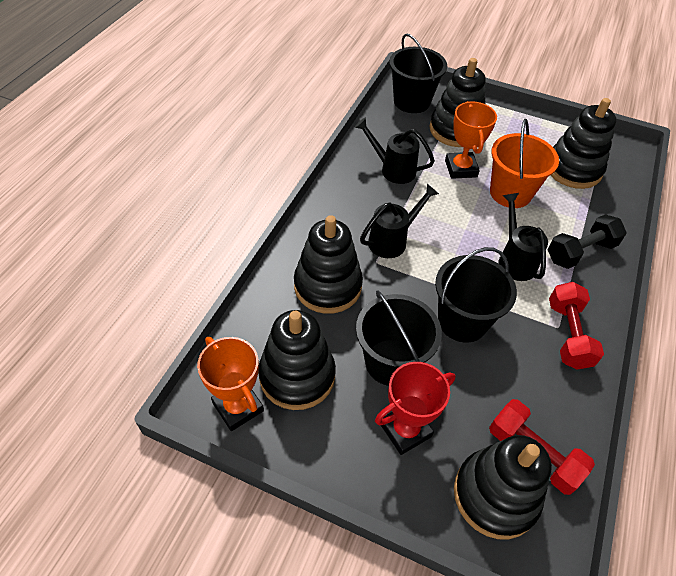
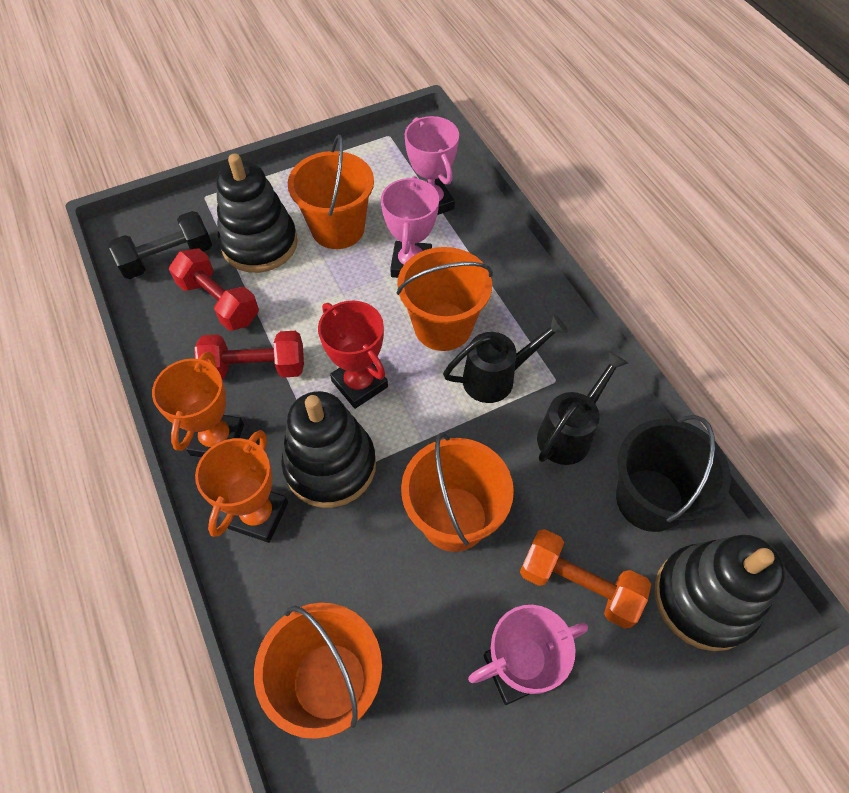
black bucket: [356,290,442,386] [389,34,447,113] [435,247,517,343] = 3 -> [616,415,731,532] = 1
black stacking toy: [258,310,336,410] [294,215,363,314] [429,58,486,147] [454,435,552,539] [550,98,616,189] = 5 -> [216,154,298,273] [281,391,376,508] [655,535,785,651] = 3
black watering can: [355,117,435,184] [360,184,439,258] [498,193,548,281] = 3 -> [443,315,568,403] [537,351,628,465] = 2
orange bucket: [490,119,559,208] = 1 -> [254,603,382,739] [288,135,374,249] [397,247,493,351] [401,433,514,552] = 4
orange dumbbell: none = 0 -> [520,529,651,629] = 1
pink trophy: none = 0 -> [381,176,439,278] [405,116,459,215] [468,605,588,705] = 3

